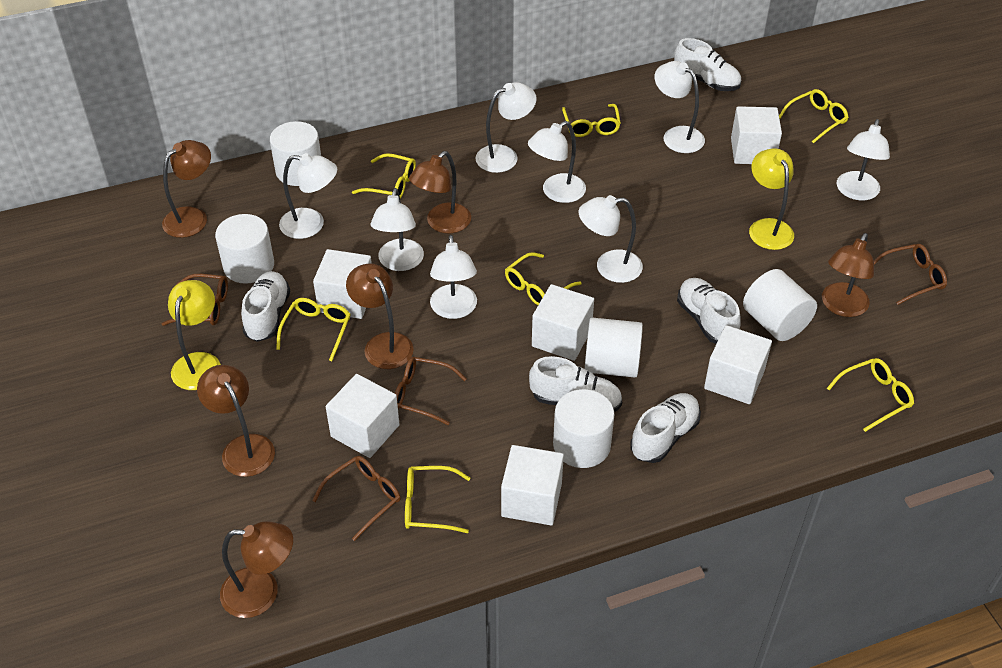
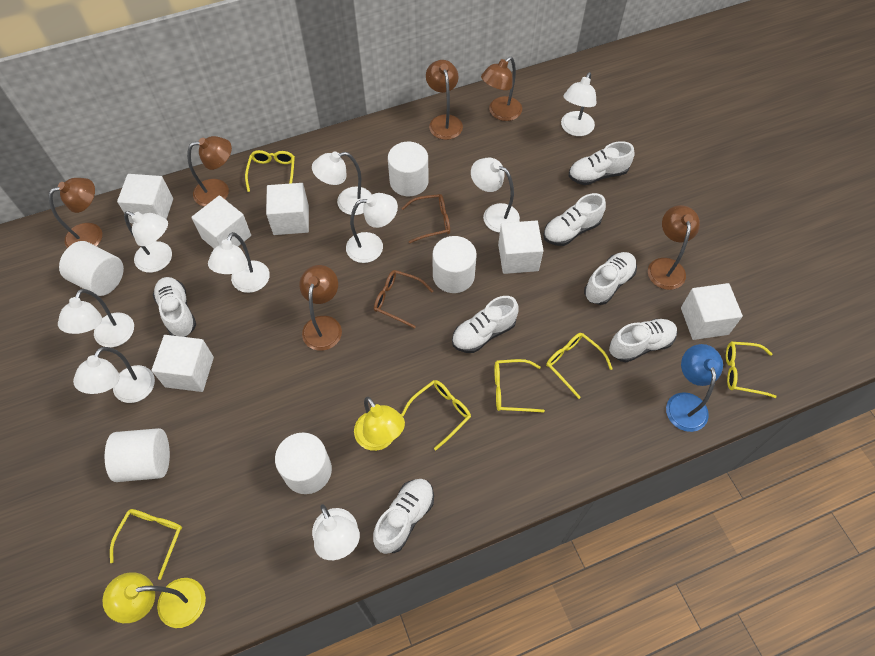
blue lamp: none = 0 -> [666,344,723,432] = 1
brown glasses: [162,274,228,326] [312,456,401,541] [395,357,466,425] [874,244,947,305] = 4 -> [374,270,433,329] [402,194,450,243] = 2
white lamp: [279,153,337,239] [371,188,424,271] [430,235,477,319] [475,82,536,173] [528,121,586,203] [579,195,643,283] [655,61,705,153] [837,119,890,201] = 8 -> [58,289,134,347] [73,347,155,403] [124,211,172,273] [208,232,270,293] [312,151,372,215] [312,504,360,560] [346,193,398,263] [471,158,520,233] [561,72,597,136] = 9
white shoe: [241,271,290,342] [529,356,622,412] [630,393,701,463] [674,38,741,91] [677,278,741,344] = 5 -> [153,277,196,337] [373,479,434,554] [452,296,519,353] [543,193,606,246] [569,141,635,185] [584,252,637,305] [609,319,677,362] = 7
yellow glasses: [276,298,351,361] [352,153,416,198] [405,466,470,533] [505,252,582,305] [562,104,621,137] [779,89,849,143] [827,358,914,432] = 7 -> [110,509,182,580] [245,150,295,192] [401,380,471,450] [494,359,545,413] [546,333,613,399] [726,342,776,398] = 6

